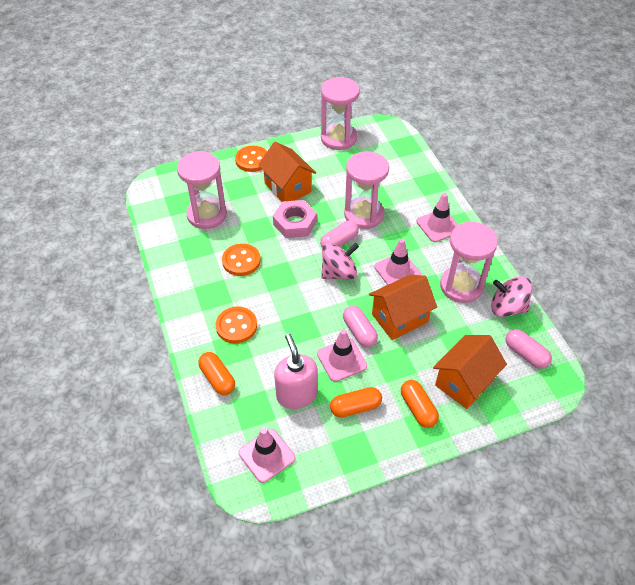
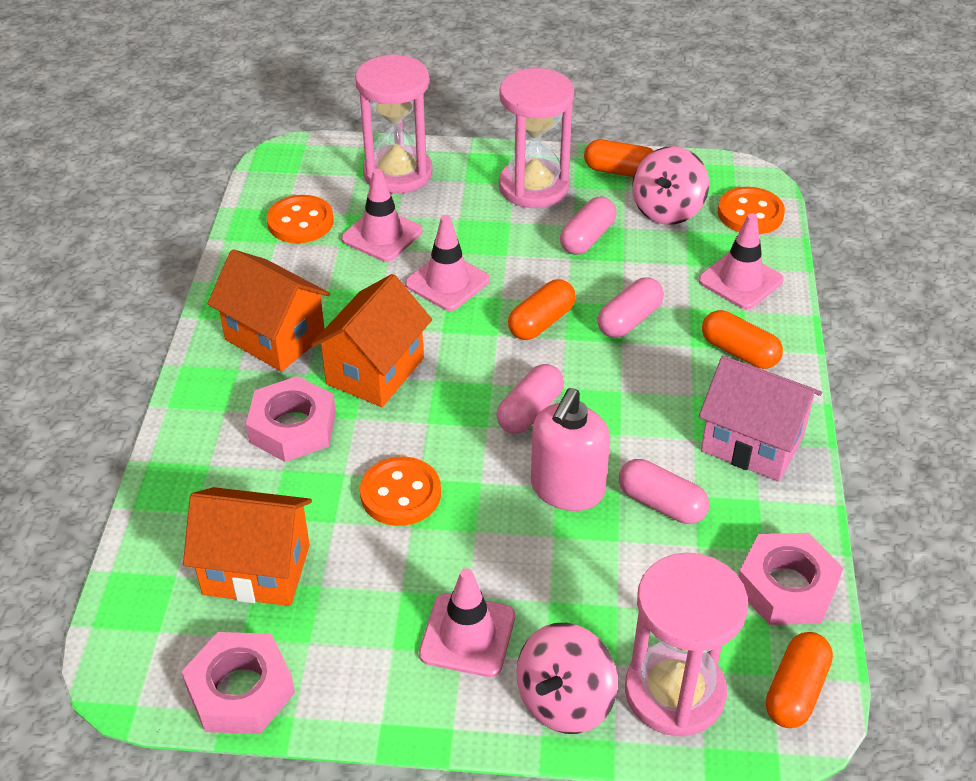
orange capsule: [198,352,235,395] [330,387,382,418] [401,380,439,428] = 3 -> [508,279,576,340] [584,139,654,177] [702,310,783,369] [766,632,833,728] = 4
pink capsule: [320,220,359,247] [343,306,378,347] [506,329,552,369] = 3 -> [496,364,564,434] [560,197,616,255] [597,277,664,338] [619,459,709,524] = 4
pink hourglass: [177,151,227,229] [321,77,360,150] [344,151,389,229] [440,221,498,303] = 4 -> [355,54,433,194] [499,68,574,208] [625,553,748,737] = 3
pink house: none = 0 -> [699,356,822,482] = 1
pink nut: [273,200,317,238] = 1 -> [181,632,295,734] [246,376,336,462] [738,533,843,625] = 3

